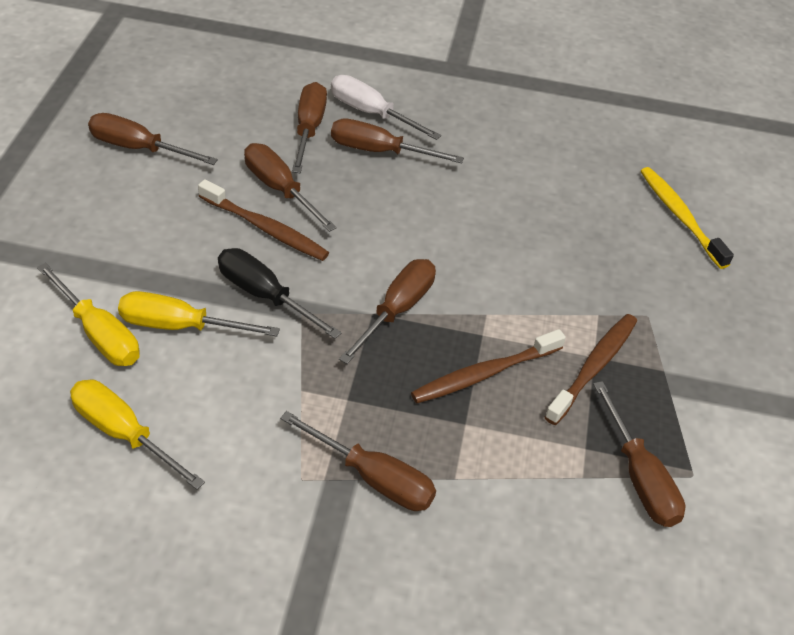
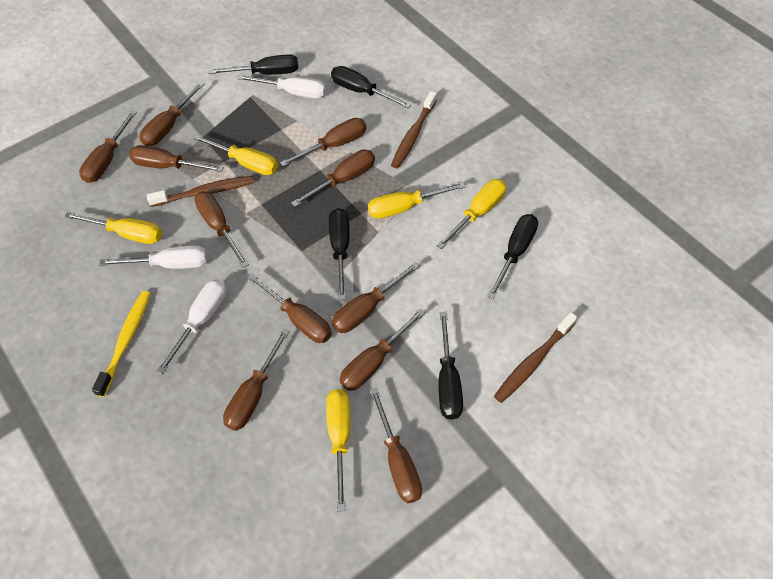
black screwdriver: [218,248,341,339] = 1 -> [209,54,298,75] [329,208,349,300] [331,66,411,108] [438,312,463,420] [487,214,538,299] = 5
brown screwdriver: [88,113,218,165] [244,143,337,232] [280,411,436,511] [292,82,327,173] [331,118,464,164] [339,259,436,364] [593,381,685,527] = 7 -> [79,110,137,183] [129,145,224,172] [140,82,204,146] [194,191,249,268] [223,328,290,431] [247,273,332,343] [280,118,366,167] [291,150,375,207] [332,261,420,333] [340,308,425,391] [370,387,422,503] = 11
white screwdriver: [331,75,441,140] = 1 -> [100,245,208,269] [156,279,227,374] [237,75,326,98] = 3
yellow screwdriver: [37,263,140,366] [70,379,205,490] [118,291,280,337] = 3 -> [64,212,162,244] [192,134,278,175] [326,389,350,511] [368,182,466,219] [437,179,506,249] = 5

